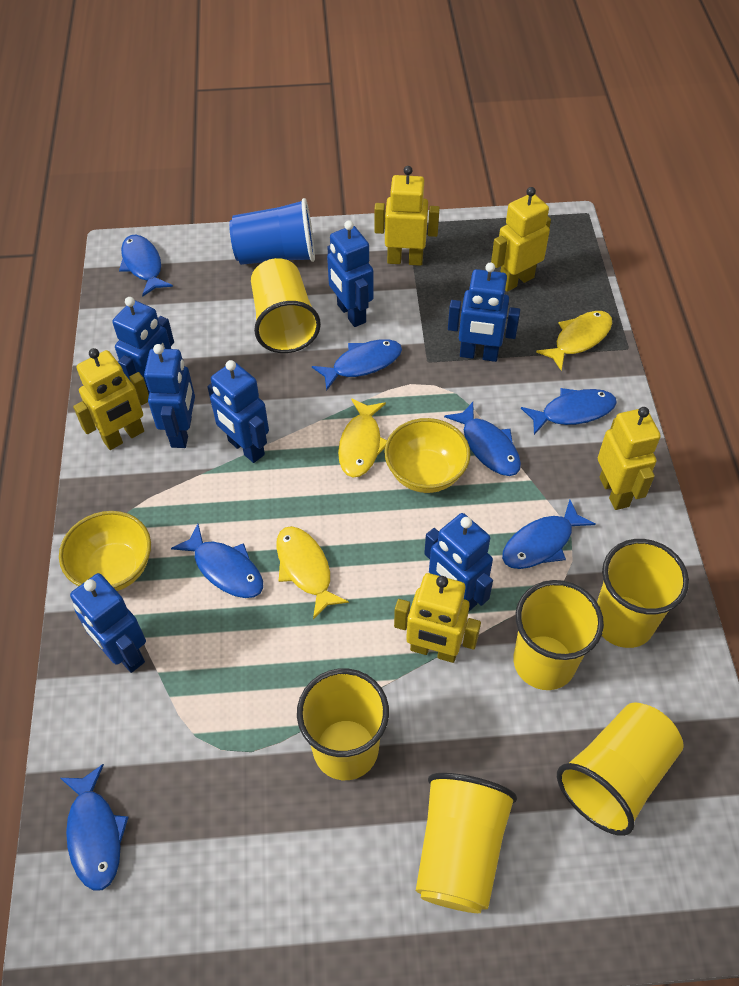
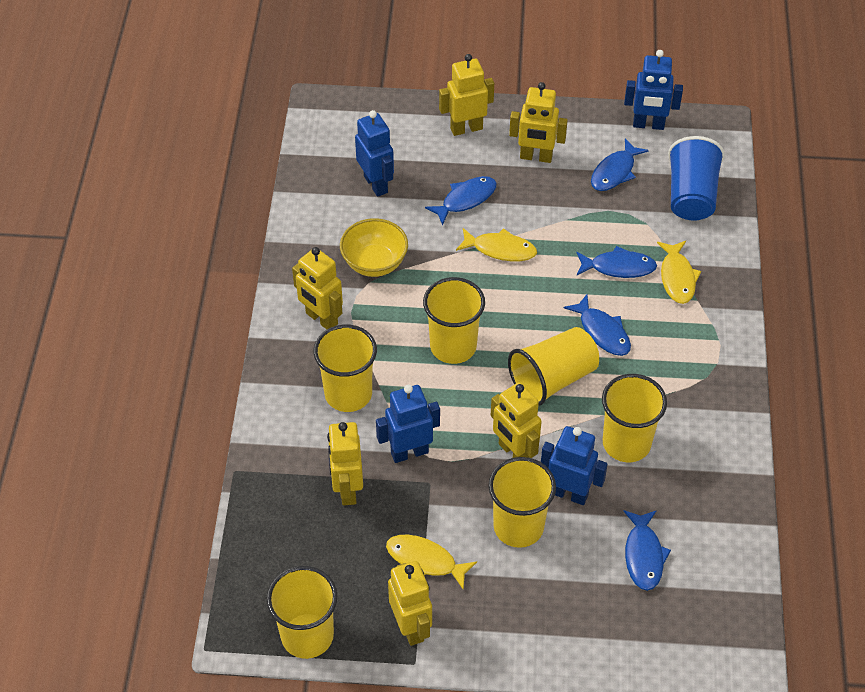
blue fish: [60,764,129,891] [119,235,173,297] [171,524,263,598] [312,339,402,391] [444,402,521,476] [502,499,596,569] [521,388,617,435] = 7 -> [425,176,497,226] [564,294,631,356] [576,246,657,278] [591,138,649,191] [624,510,671,591] = 5
blue robot: [70,573,146,673] [112,297,174,394] [144,344,195,448] [207,360,269,463] [327,220,373,327] [424,513,493,611] [448,262,520,362] = 7 -> [355,110,394,197] [376,385,440,463] [541,426,608,505] [624,50,683,130] = 4
yellow bowl: [59,511,151,591] [384,418,470,493] = 2 -> [340,218,408,277] = 1
yellow robot: [73,348,149,450] [374,166,440,266] [394,573,481,663] [491,187,551,292] [598,407,661,510] = 5 -> [292,247,343,329] [327,422,363,506] [388,561,432,646] [439,54,494,136] [491,382,542,458] [509,82,568,163] = 6

